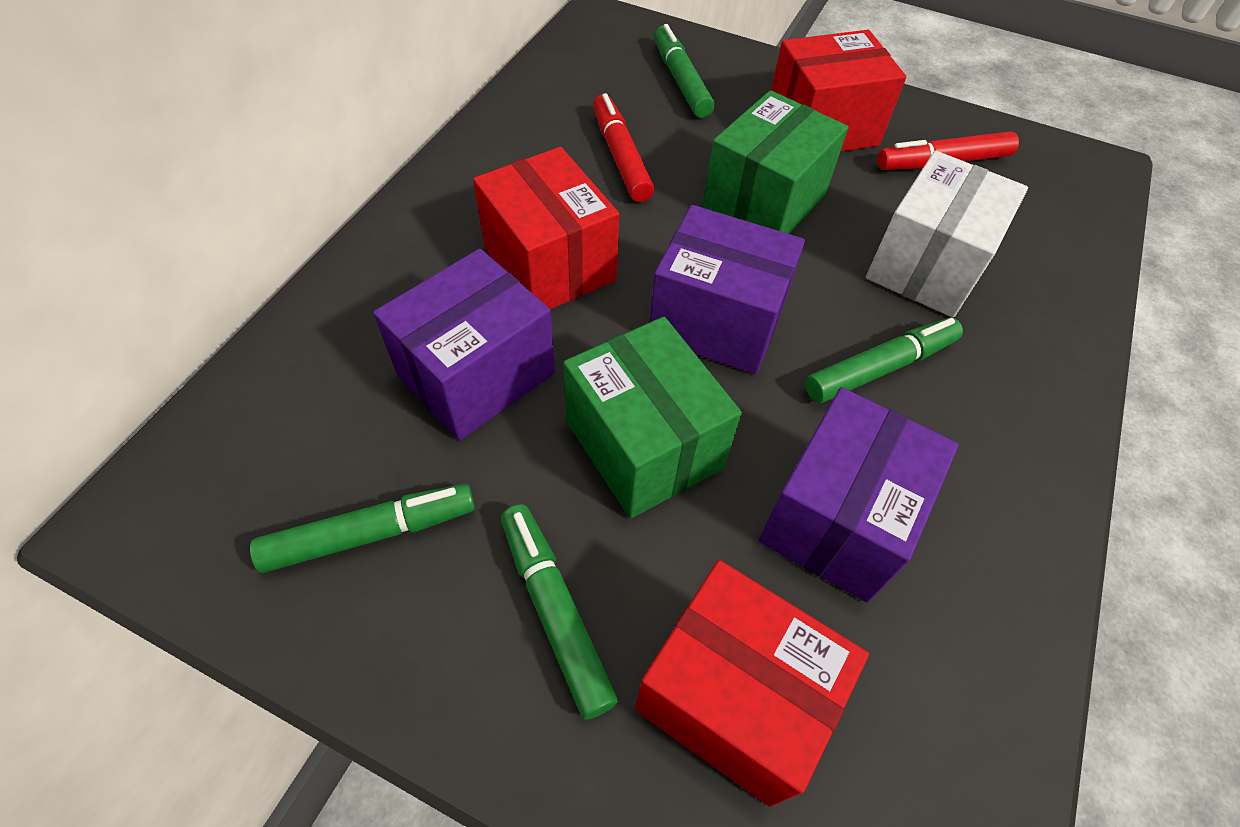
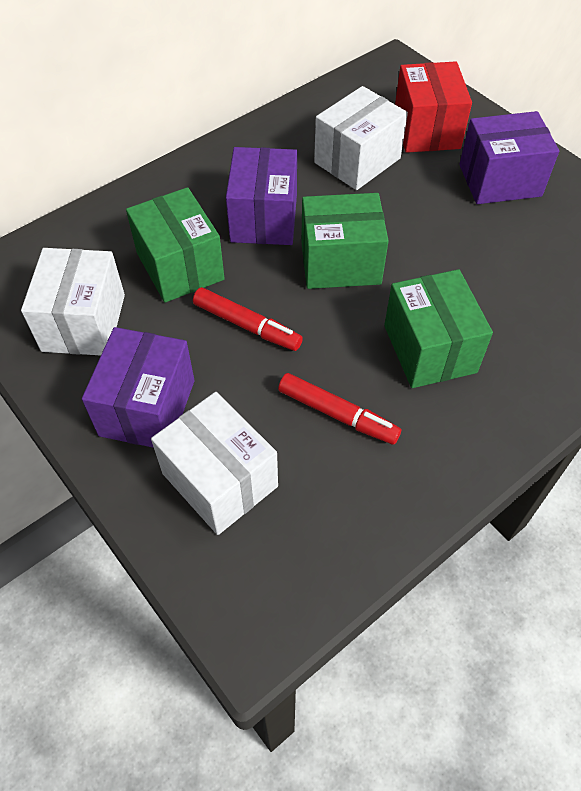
green box: [563,317,742,519] [702,90,848,234] = 2 -> [126,187,225,303] [301,193,389,289] [384,269,493,388] = 3
green marker: [250,484,475,573] [501,504,618,720] [654,24,715,118] [805,318,963,403] = 4 -> none = 0
red box: [473,147,619,310] [635,560,869,807] [771,30,906,152] = 3 -> [395,61,472,153] = 1
white box: [866,151,1028,317] = 1 -> [21,248,125,355] [151,392,278,535] [314,86,408,190] = 3

